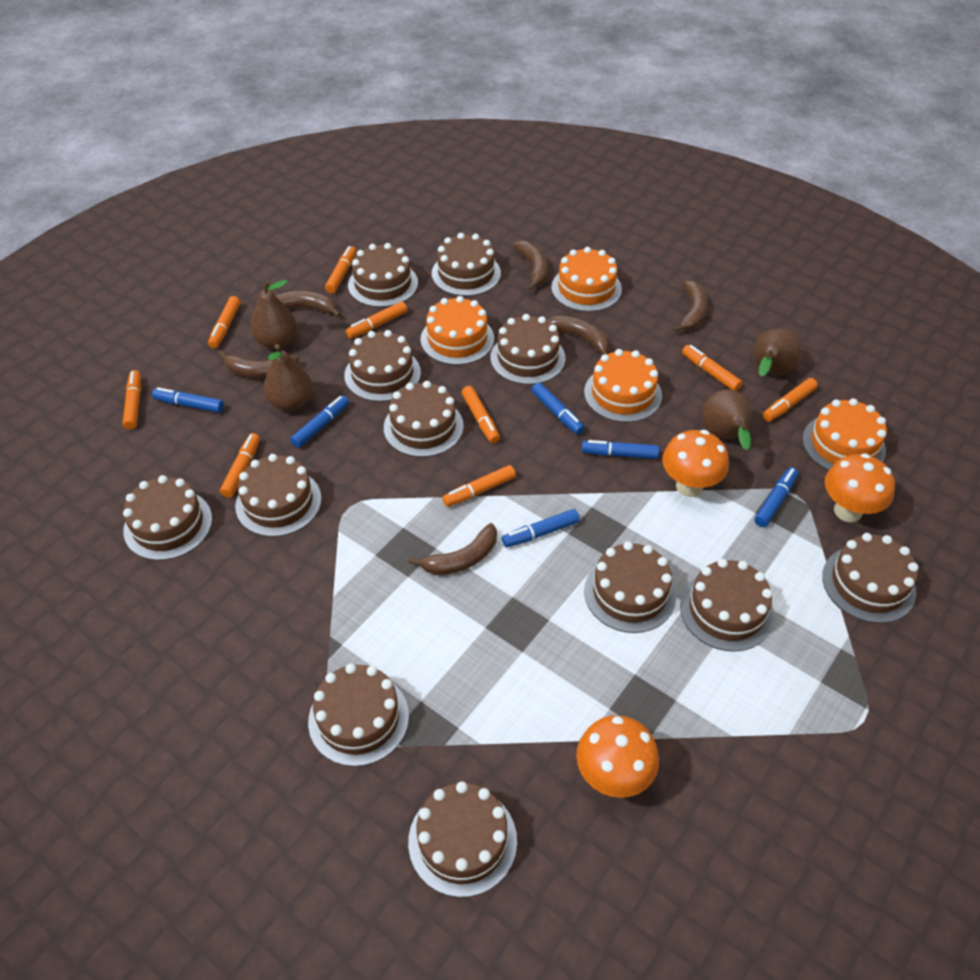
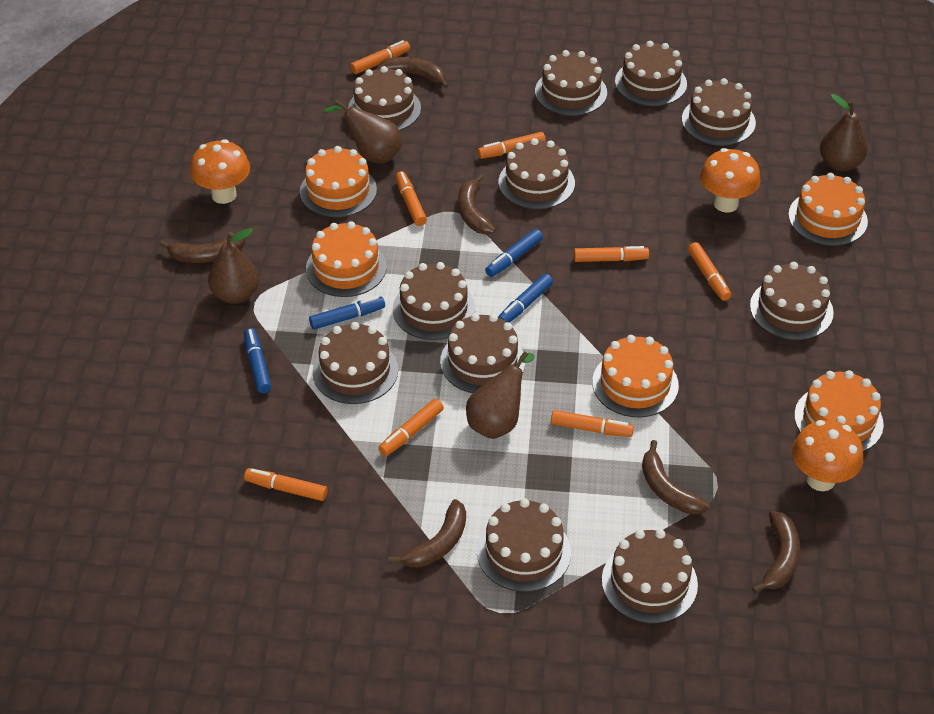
blue marker: [152,387,224,413] [290,396,349,448] [502,509,580,548] [531,382,585,435] [582,440,659,459] [754,467,798,527] = 6 -> [244,328,271,393] [309,296,385,330] [485,229,543,277] [498,274,553,323] = 4
brown cake: [123,475,212,561] [235,454,322,537] [308,663,409,767] [344,330,421,402] [348,243,418,307] [384,381,464,457] [408,781,517,897] [432,233,501,296] [490,314,565,385] [584,541,676,633] [680,559,774,652] [822,533,919,623] = 12 -> [312,322,398,404] [348,66,421,131] [393,262,475,340] [440,313,525,393] [477,498,571,592] [498,138,575,209] [535,50,607,116] [602,529,698,624] [615,41,687,106] [682,78,756,146] [750,262,834,340] = 11
orange cake: [421,296,494,365] [551,247,622,312] [584,349,662,422] [802,398,887,471] = 4 -> [300,146,377,218] [306,221,387,297] [592,335,679,417] [788,173,868,246] [794,370,884,452] = 5
orange marker: [123,370,141,430] [208,296,241,348] [220,433,260,498] [325,246,356,293] [346,302,407,339] [442,465,516,507] [461,386,500,443] [682,345,742,391] [763,378,818,422] = 9 -> [244,468,327,501] [350,40,410,74] [378,399,444,456] [395,171,427,226] [478,132,546,159] [551,410,634,437] [574,246,649,262] [688,242,731,301] = 8

